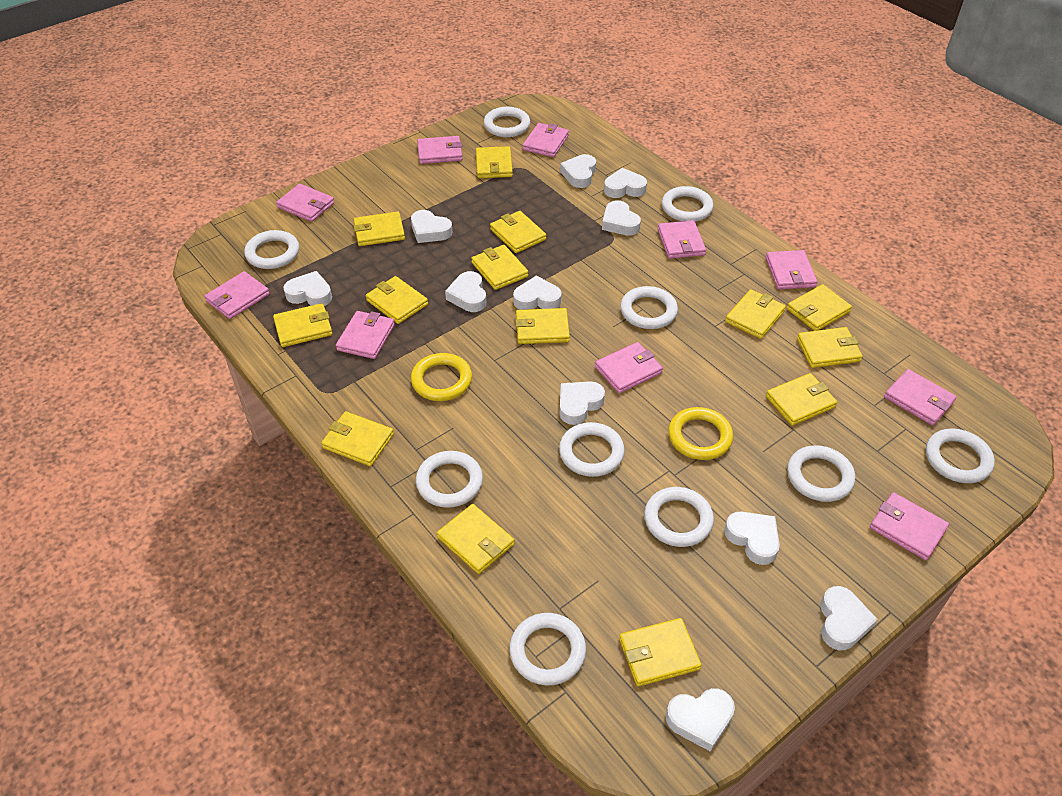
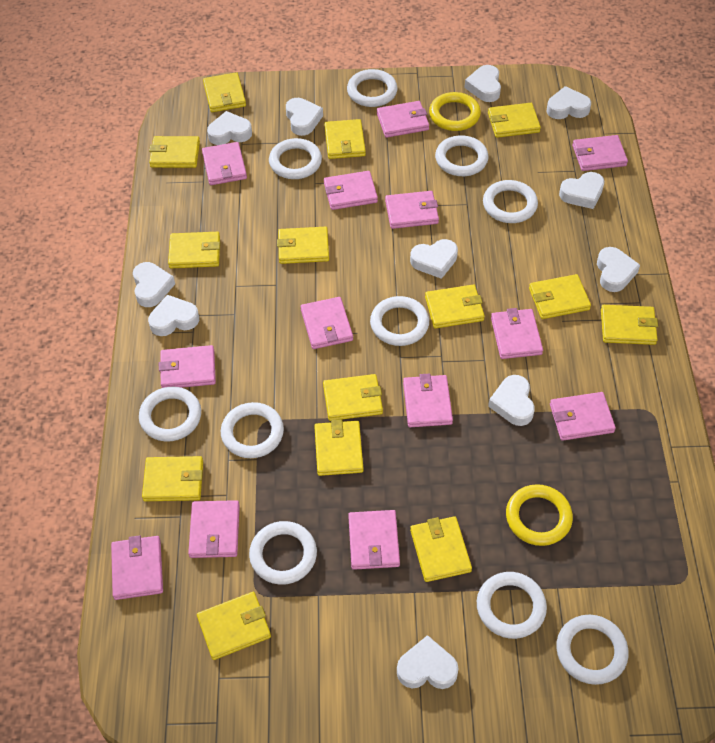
pink wallet: [204,271,270,319] [276,184,335,222] [336,311,395,359] [417,136,462,164] [523,123,569,157] [595,342,663,393] [658,220,706,259] [766,250,817,289] [870,492,949,560] [884,369,957,425] = 10 -> [111,535,163,600] [159,345,216,388] [188,500,240,558] [202,142,247,185] [301,297,353,349] [324,171,378,210] [348,510,400,570] [377,101,429,138] [385,191,439,229] [403,373,453,427] [491,308,543,359] [550,392,616,441] [572,135,628,171] = 13

